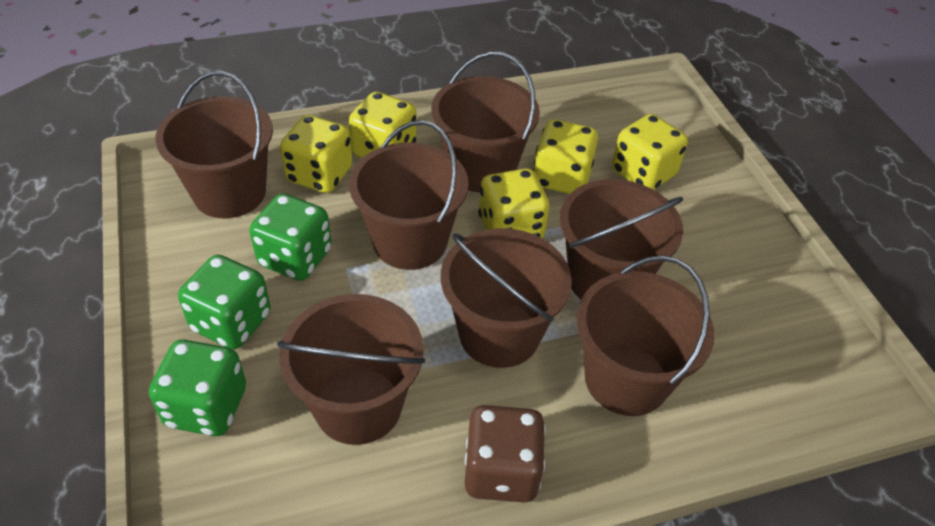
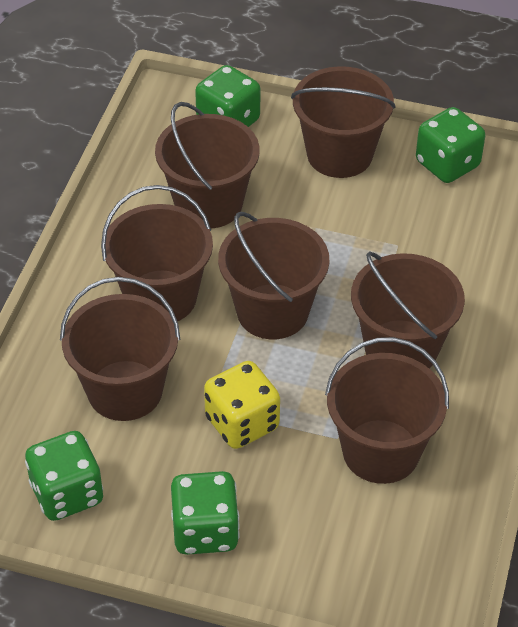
brown dice: [465,405,546,503] = 1 -> none = 0
green dice: [149,340,246,436] [178,255,271,349] [249,193,332,281] = 3 -> [25,431,103,521] [171,471,240,555] [195,65,260,127] [416,107,485,183] = 4
yellow dice: [280,115,352,193] [349,92,417,158] [478,169,549,238] [533,120,598,194] [612,114,688,190] = 5 -> [204,361,280,449] = 1

